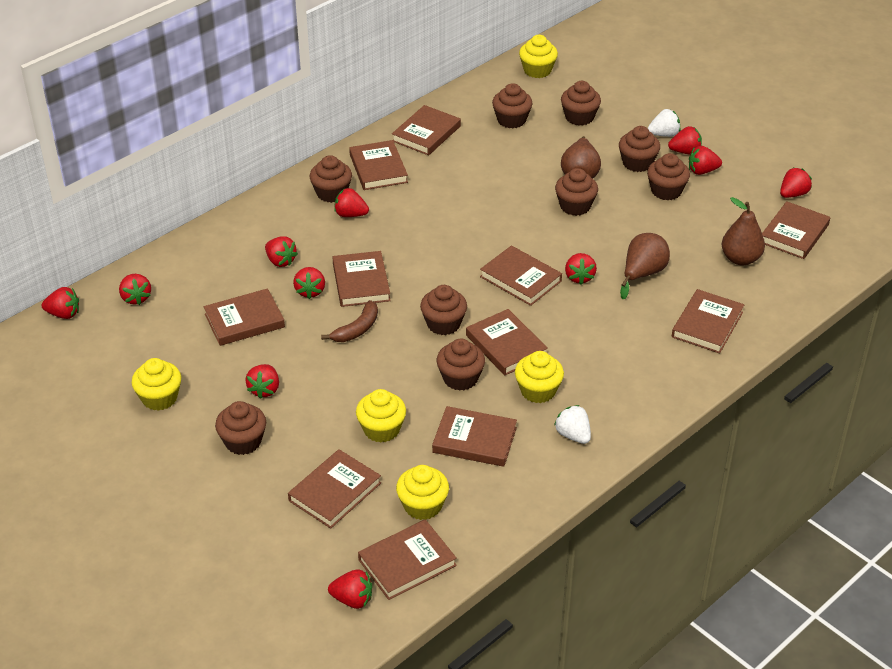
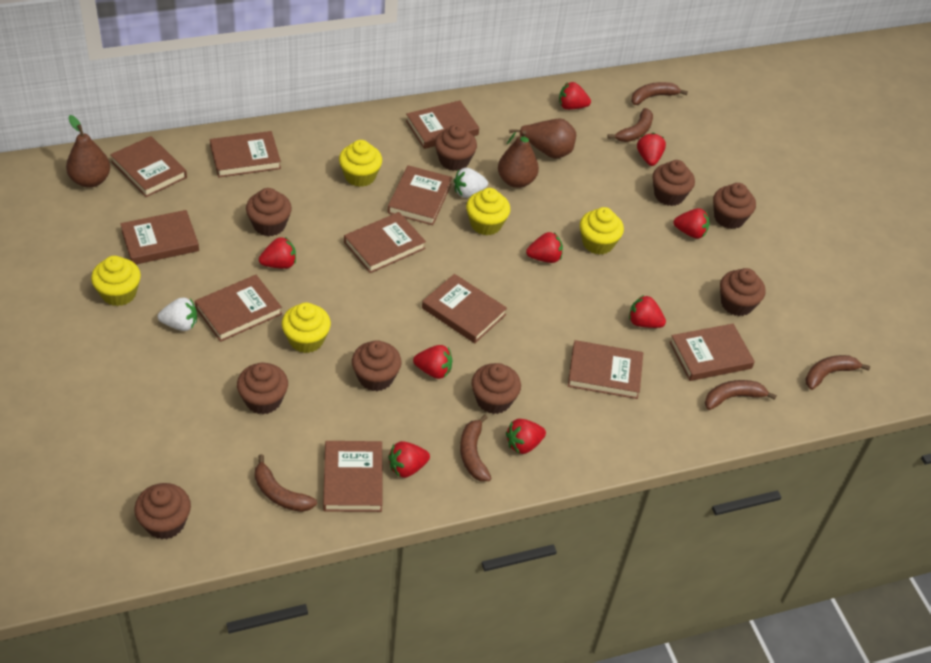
brown banana: [321,300,378,342] = 1 -> [255,454,317,512] [460,415,491,481] [607,108,653,142] [631,82,688,105] [705,380,777,410] [805,355,870,390] = 6
red strawberry: [42,287,79,319] [119,274,151,305] [245,364,279,399] [265,237,298,267] [293,267,325,299] [328,569,372,609] [334,188,369,217] [565,253,597,285] [668,126,702,155] [689,146,722,175] [780,168,812,198] = 11 -> [259,237,296,269] [388,441,430,478] [413,345,452,379] [506,419,546,454] [526,232,563,263] [559,82,591,110] [629,295,666,328] [637,133,666,166] [674,208,709,239] = 9

